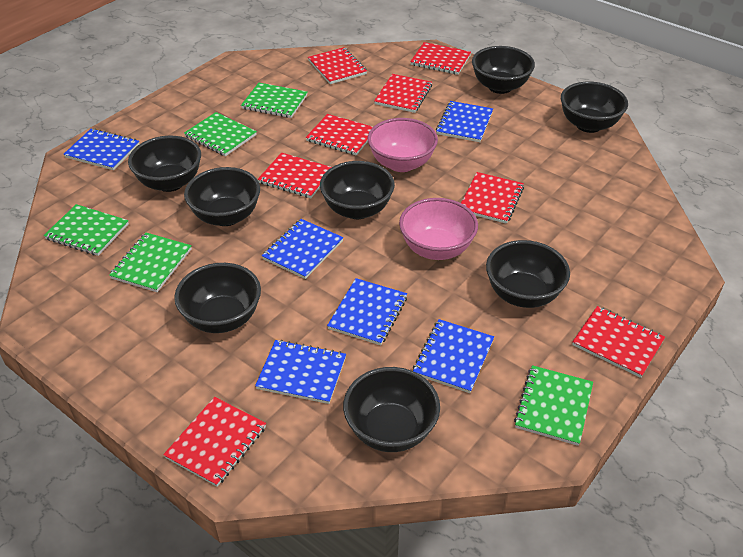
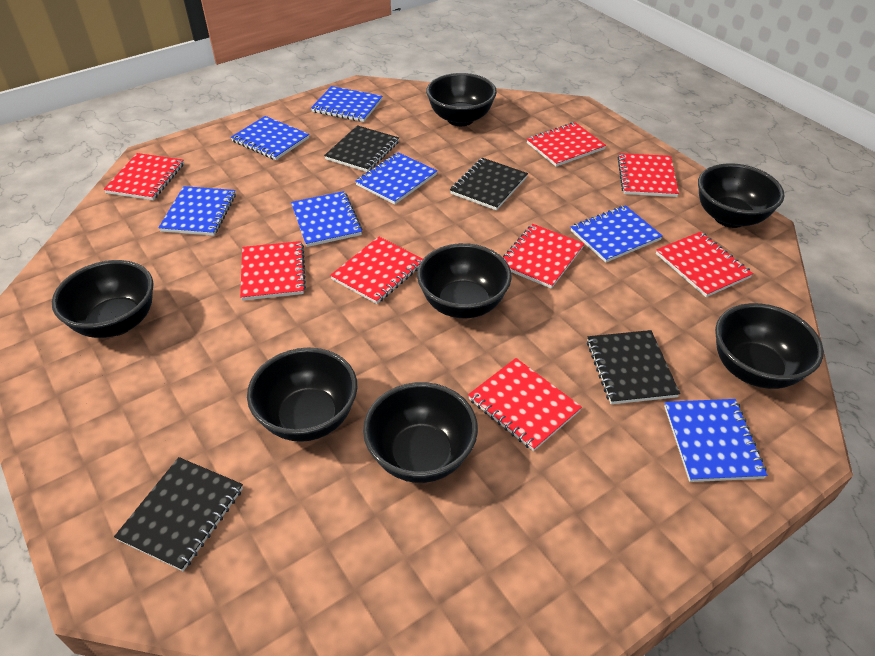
black bowl: [128,136,201,192] [174,263,261,333] [184,167,260,226] [320,161,395,219] [343,367,440,452] [472,46,535,94] [486,240,570,308] [561,82,628,133] = 8 -> [52,260,154,338] [247,347,357,442] [363,382,478,483] [417,243,512,318] [426,73,497,126] [698,163,784,228] [715,303,824,389] = 7
black notebook: none = 0 -> [114,457,243,571] [324,125,399,172] [450,158,528,210] [587,330,680,404] = 4
blue notebook: [64,128,139,170] [255,340,346,404] [262,219,344,279] [327,278,407,345] [413,319,494,393] [436,101,493,142] = 6 -> [158,186,236,236] [231,116,309,160] [291,191,363,247] [311,86,382,122] [355,152,437,204] [571,205,663,263] [664,399,767,482] = 7
green notebook: [44,204,129,256] [109,233,192,292] [184,112,257,156] [241,83,307,118] [514,365,593,446] = 5 -> none = 0
pink bowl: [368,118,438,172] [399,198,478,260] = 2 -> none = 0

